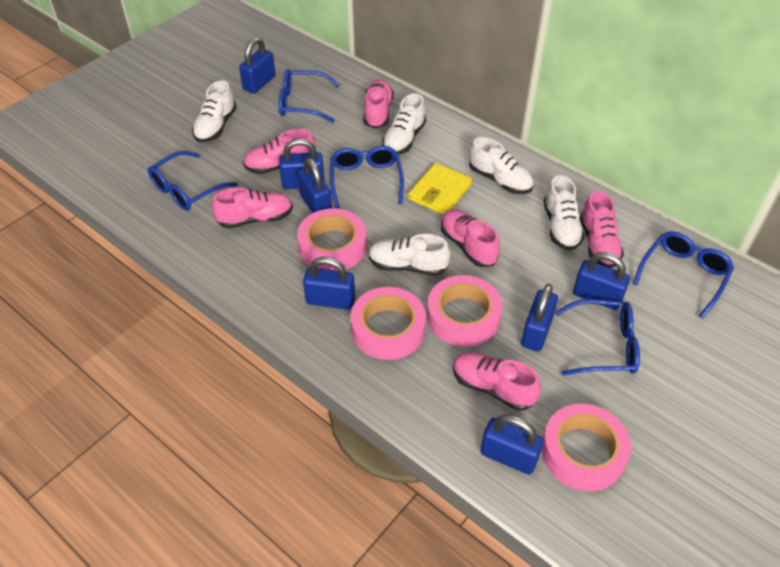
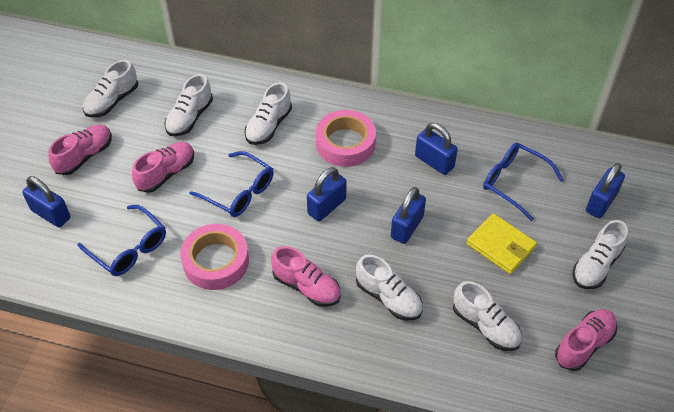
blue glasses: [148,151,238,211] [279,69,340,122] [330,146,404,208] [555,299,640,376] [633,231,734,319] = 5 -> [78,205,166,276] [189,151,274,217] [483,143,564,221] = 3
blue padlock: [239,38,276,94] [279,138,325,189] [297,157,332,213] [303,257,355,310] [480,414,544,475] [521,284,558,352] [573,252,630,310] = 7 -> [22,176,71,228] [307,167,347,221] [391,187,426,244] [415,123,458,175] [586,163,625,218] = 5
pink shoe: [212,187,293,228] [243,129,316,174] [364,79,394,129] [441,209,500,267] [453,352,541,411] [580,191,624,268] = 6 -> [48,125,112,175] [132,142,194,193] [271,246,341,307] [555,309,617,371] = 4
pink tape: [297,208,367,271] [350,287,426,360] [427,275,502,347] [542,404,631,491] = 4 -> [180,224,249,290] [316,110,376,167] = 2
white shoe: [192,80,237,142] [368,234,450,276] [382,93,426,154] [469,137,534,194] [543,175,585,251] = 5 -> [83,60,138,117] [164,74,213,136] [245,82,292,145] [356,255,423,320] [453,281,522,351] [573,220,628,289] = 6

